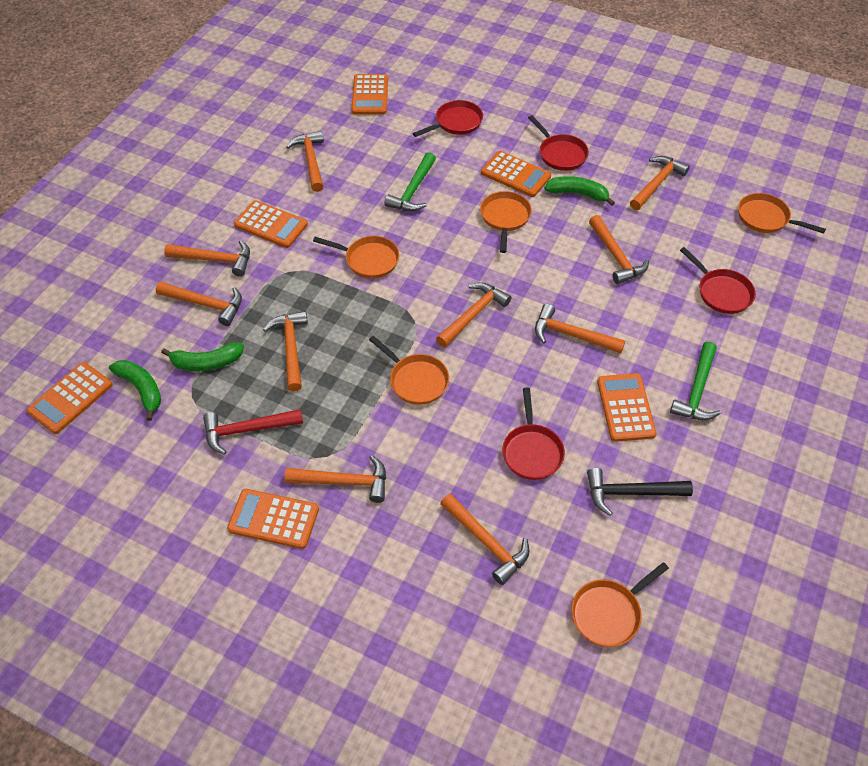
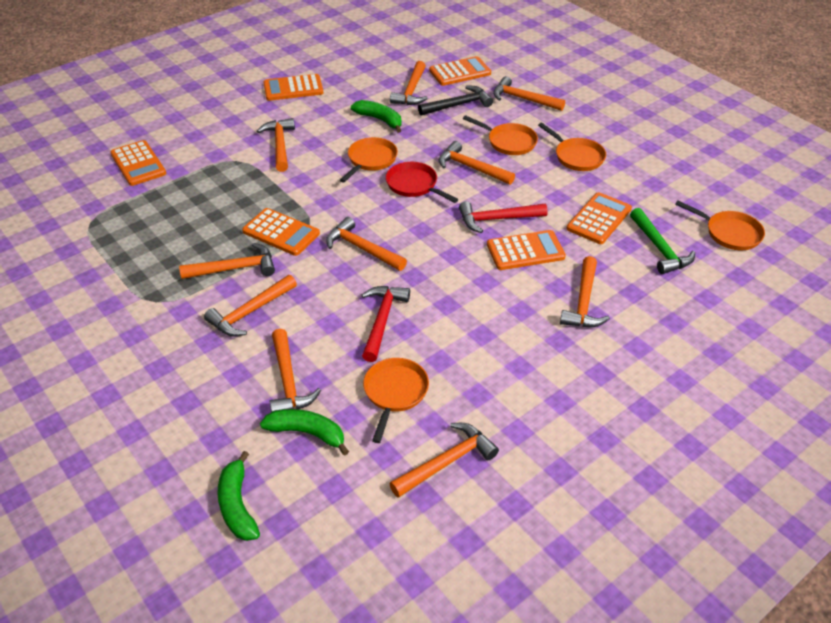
green hammer: [385,152,436,211] [670,342,721,420] = 2 -> [630,208,695,274] = 1
red hammer: [203,409,303,455] = 1 -> [362,286,410,362] [459,201,548,233] = 2
red pan: [413,100,483,137] [502,388,565,480] [528,115,589,171] [680,247,756,314] = 4 -> [386,162,459,203] = 1

